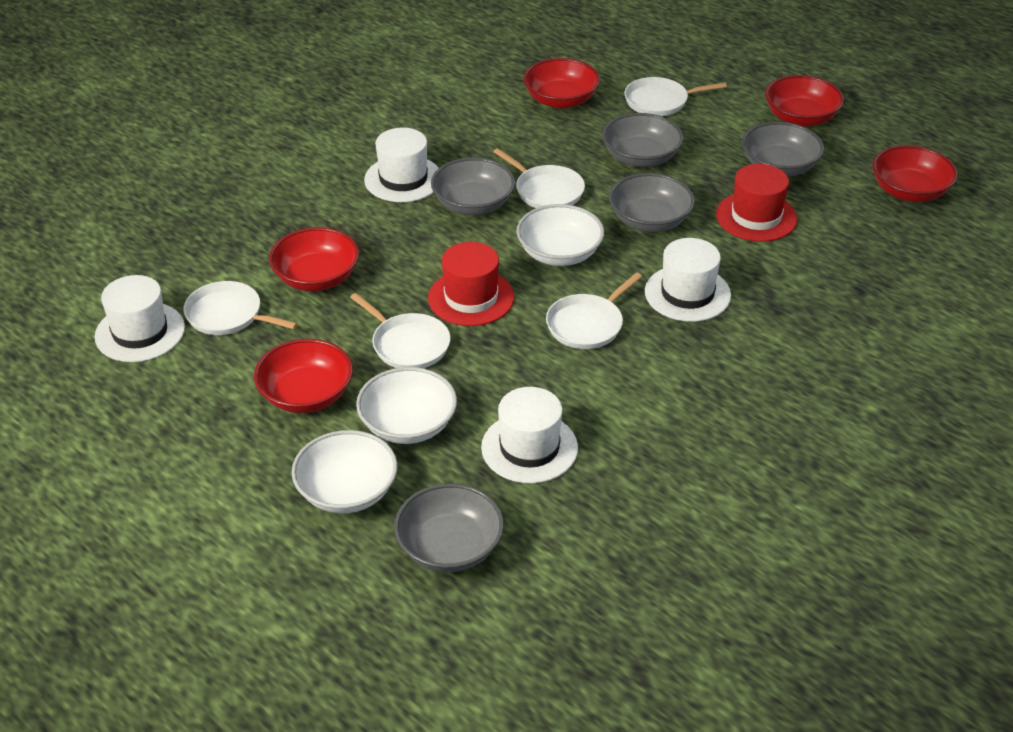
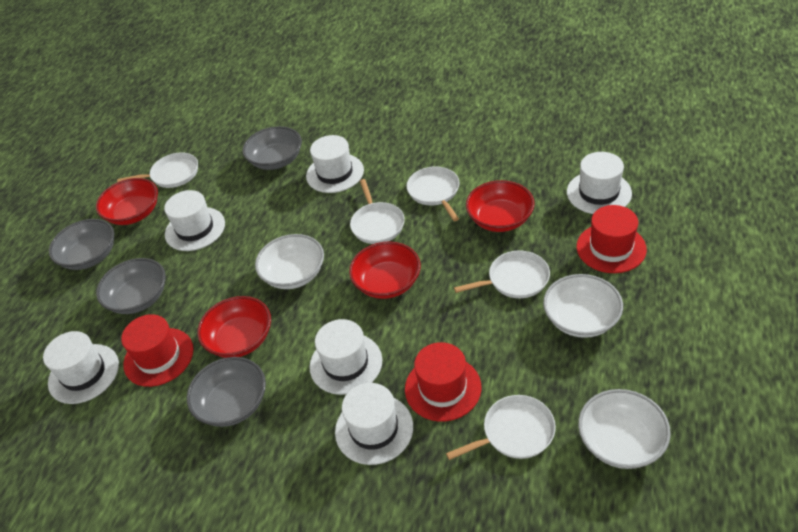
grey bowl: [394,483,504,572] [431,157,515,215] [602,113,683,167] [609,173,695,232] [742,122,824,176] = 5 -> [49,219,114,270] [96,258,166,314] [187,357,266,427] [243,126,302,170] = 4
red bowl: [254,339,353,413] [269,227,359,291] [523,58,600,108] [765,75,844,127] [872,145,958,202] = 5 -> [96,178,158,225] [197,296,271,358] [349,241,421,299] [466,180,535,232] = 4
red hat: [428,242,514,326] [716,164,798,242] = 2 -> [121,314,194,387] [405,342,482,422] [576,205,647,273] = 3
white hat: [94,275,185,362] [364,128,439,202] [481,387,578,483] [645,238,731,322] = 4 -> [43,331,119,404] [164,190,225,251] [306,135,364,193] [310,319,382,395] [335,383,413,465] [567,152,632,214] = 6

